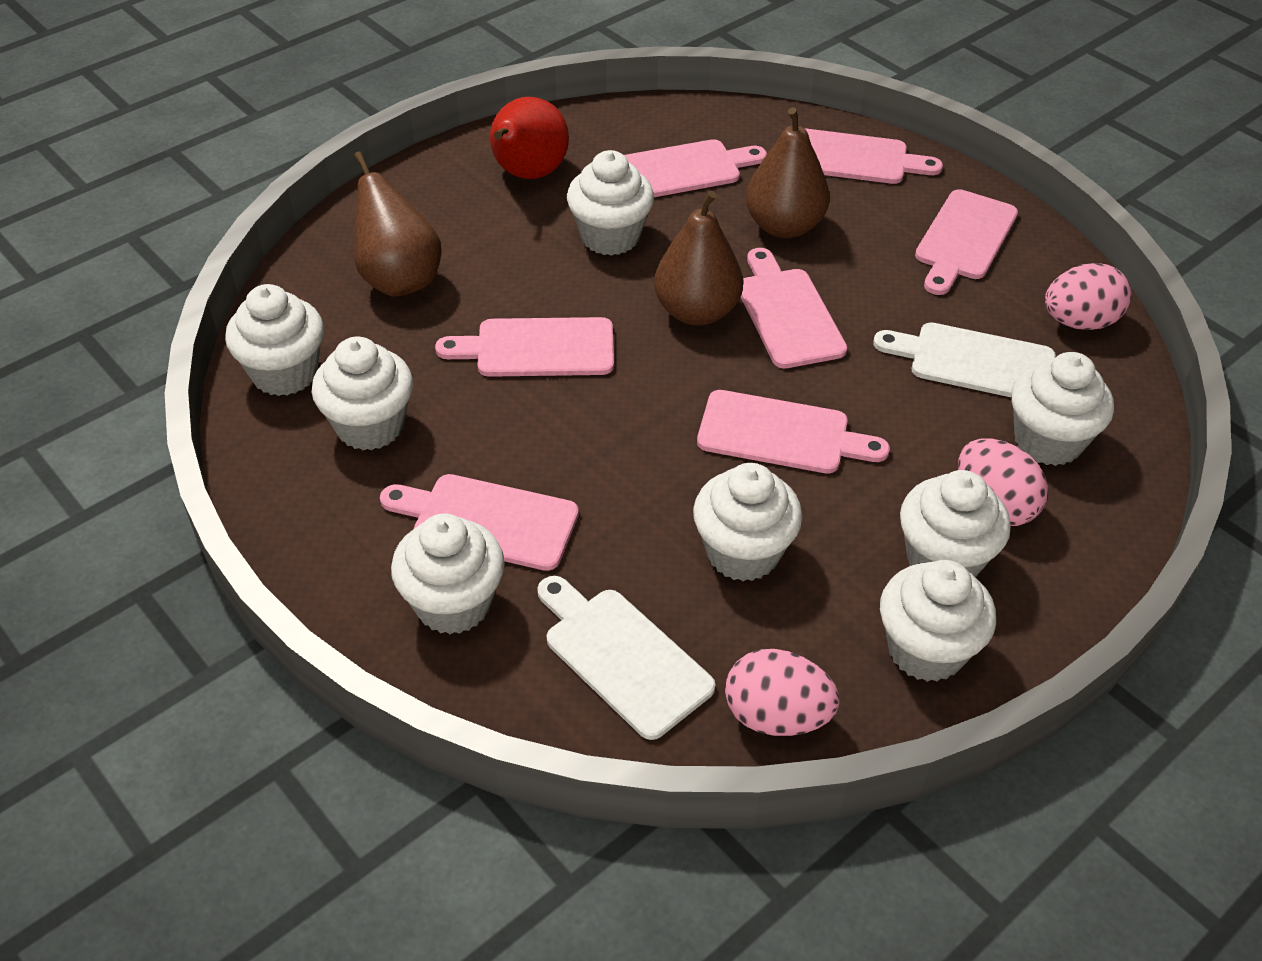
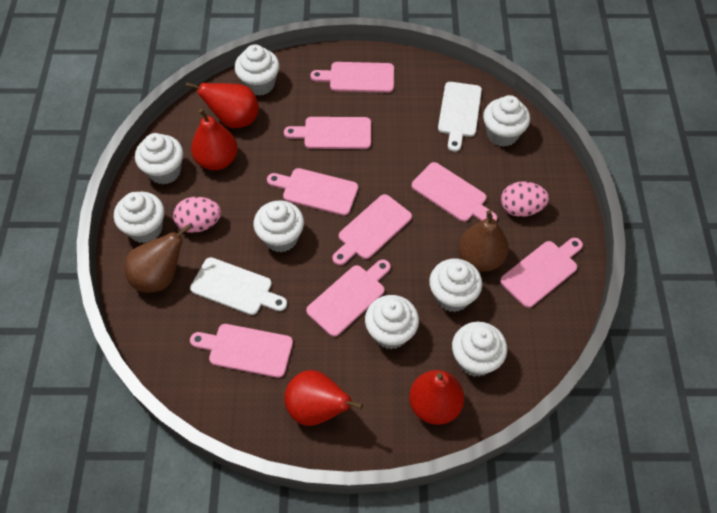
brown pear: [354,152,442,297] [654,191,743,326] [746,107,830,238] = 3 -> [125,225,191,293] [459,210,509,272] = 2
pink cutting board: [380,474,579,571] [435,317,614,377] [624,139,767,197] [697,390,890,474] [741,248,847,368] [805,128,943,184] [915,189,1018,295] = 7 -> [190,324,293,378] [267,168,358,216] [284,117,371,149] [306,259,390,337] [310,62,394,93] [332,194,412,266] [412,162,497,222] [500,238,583,308] = 8
pink egg: [725,649,840,736] [958,438,1048,526] [1045,263,1131,330] = 3 -> [173,197,221,233] [501,181,549,217] = 2
red pear: [490,97,569,179] = 1 -> [186,82,259,128] [191,109,238,170] [284,370,363,426] [409,370,464,425] = 4

